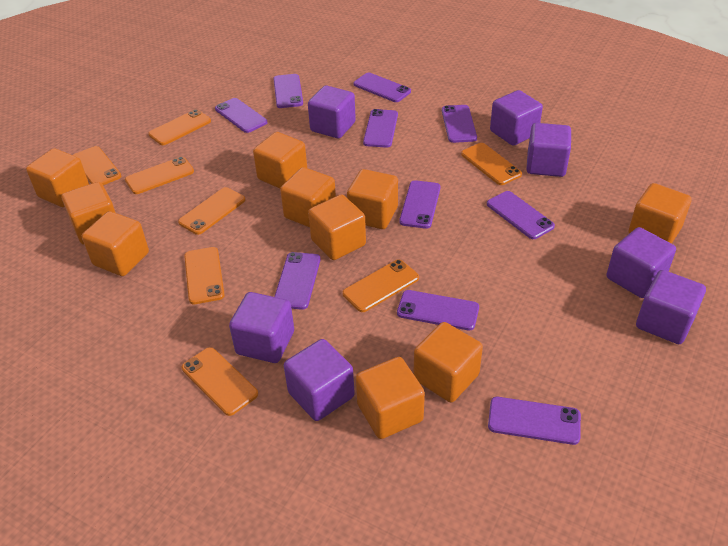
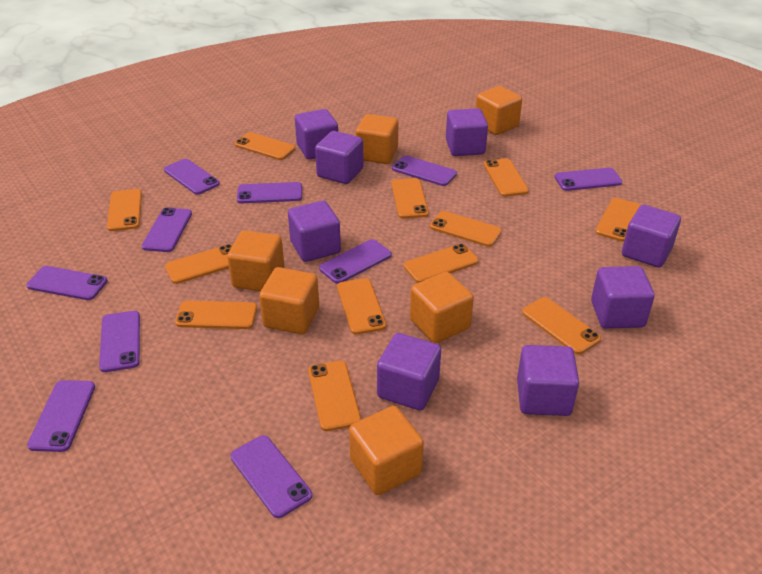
orange cube: [26,148,89,207] [62,182,116,245] [82,211,149,276] [253,132,307,188] [280,167,336,227] [308,195,366,260] [347,169,398,229] [356,357,425,439] [413,322,483,403] [629,183,692,244] = 10 -> [227,231,284,291] [259,267,319,335] [349,406,424,495] [356,114,398,164] [410,272,474,343] [476,86,522,135] = 6
orange phone: [73,146,121,185] [125,157,194,194] [148,109,211,145] [178,187,245,235] [182,347,258,416] [184,247,225,304] [342,260,419,312] [461,143,522,185] = 8 -> [107,189,142,231] [165,244,233,284] [175,301,257,329] [235,132,296,160] [308,361,361,431] [337,278,386,335] [391,178,429,219] [403,244,479,283] [430,211,502,247] [484,158,529,197] [522,297,601,354] [595,198,641,242] = 12
purple cube: [229,292,294,363] [284,339,355,421] [308,85,356,138] [490,90,543,146] [526,123,571,177] [607,227,676,298] [636,270,706,344] = 7 -> [288,201,341,262] [295,109,338,159] [315,131,364,184] [377,333,441,411] [446,108,488,156] [517,345,579,416] [591,266,655,329] [622,205,681,268] = 8

